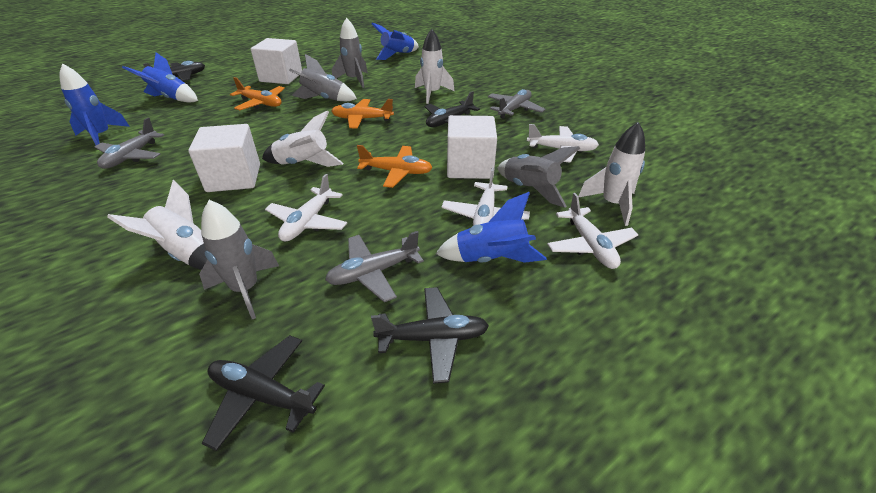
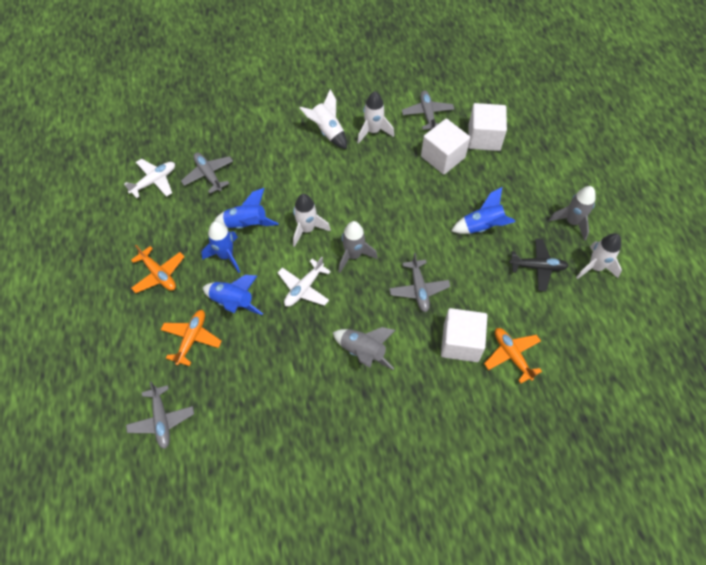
black plane: [143,61,205,81] [202,335,325,451] [371,287,489,384] [425,91,480,127] = 4 -> [509,238,569,291] = 1
grey plane: [95,118,164,169] [325,231,424,302] [488,89,546,118] = 3 -> [126,382,194,449] [181,153,233,194] [389,253,451,312] [402,90,454,130] = 4
grey rocket: [199,200,279,319] [289,54,357,101] [332,18,368,88] [498,146,580,208] = 4 -> [333,327,395,370] [338,221,378,273] [549,186,596,241] = 3
white plane: [265,174,347,242] [441,168,530,226] [527,124,599,163] [547,193,638,269] = 4 -> [124,159,175,198] [277,257,331,307] = 2

